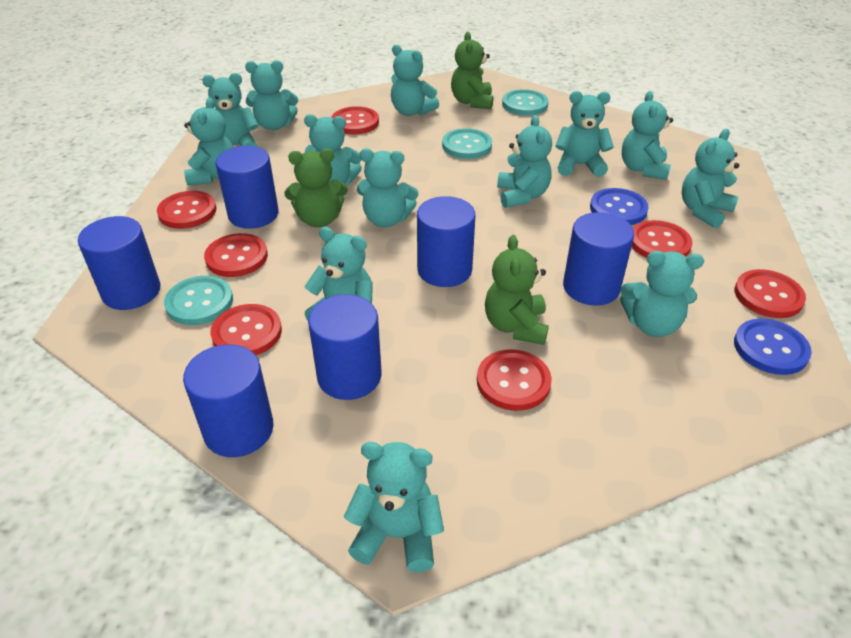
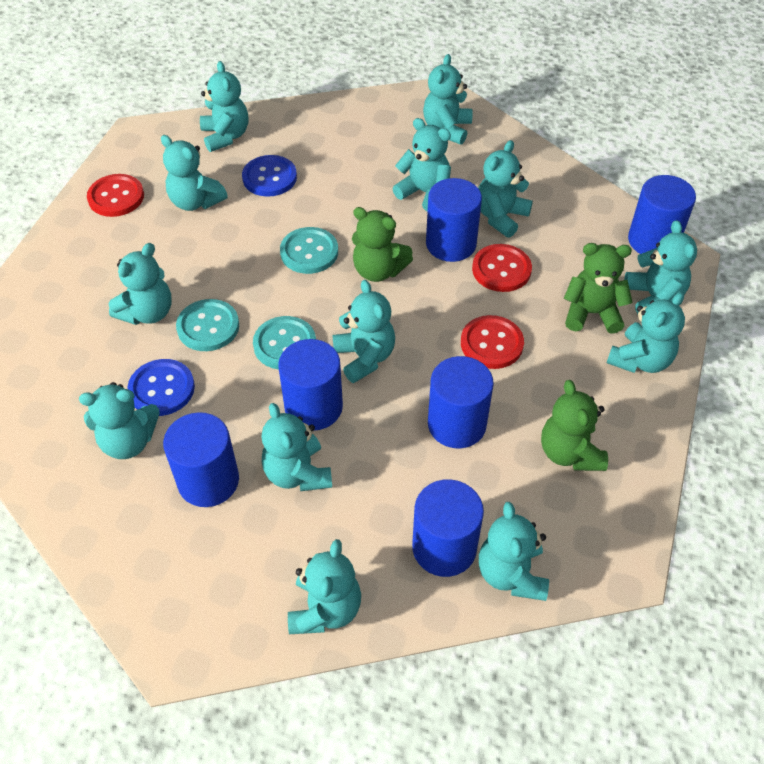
red button: [157,191,216,229] [204,233,268,277] [210,304,282,355] [331,106,379,134] [477,350,552,411] [632,220,692,258] [735,269,806,318] = 7 -> [87,174,144,217] [461,315,524,369] [472,244,532,292] = 3

